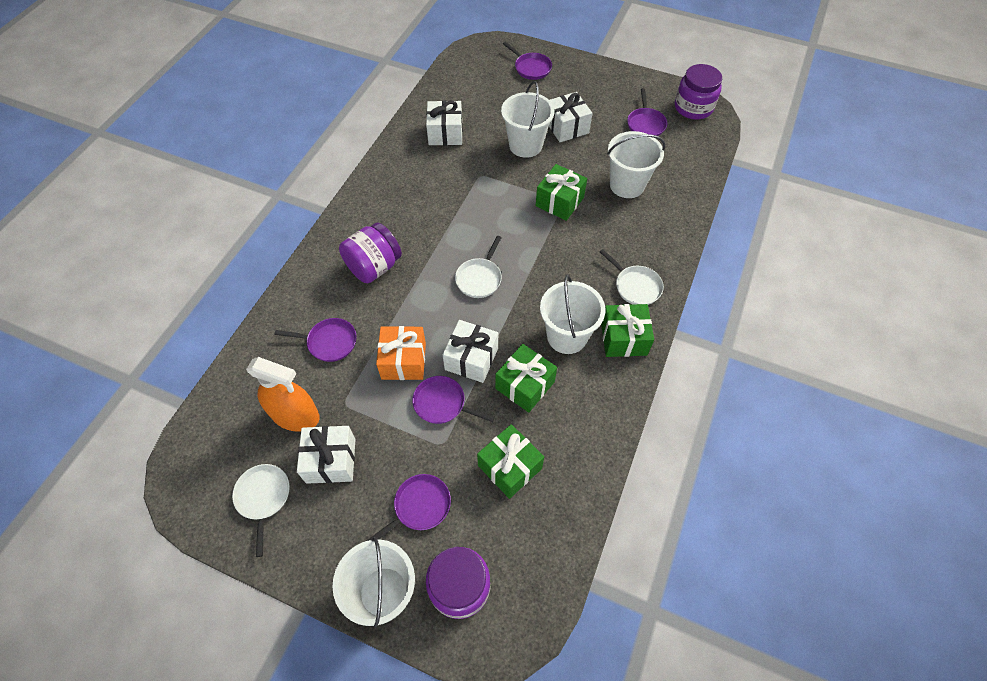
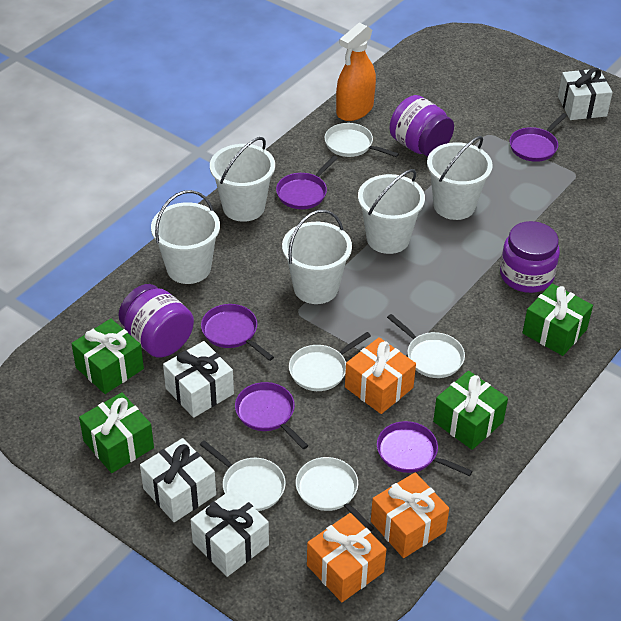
orange gift: [376,326,426,380] = 1 -> [307,513,386,602] [345,337,416,414] [371,472,449,558] = 3
white bucket: [332,537,415,628] [501,81,554,158] [540,275,605,354] [607,131,666,198] = 4 -> [151,190,220,284] [210,137,275,222] [282,210,352,304] [358,169,425,254] [427,136,493,220] = 5
white pan: [232,464,290,557] [455,236,502,298] [600,249,664,305] = 3 -> [200,440,286,511] [289,332,371,391] [296,457,374,531] [324,123,399,157] [387,314,465,378] = 5

